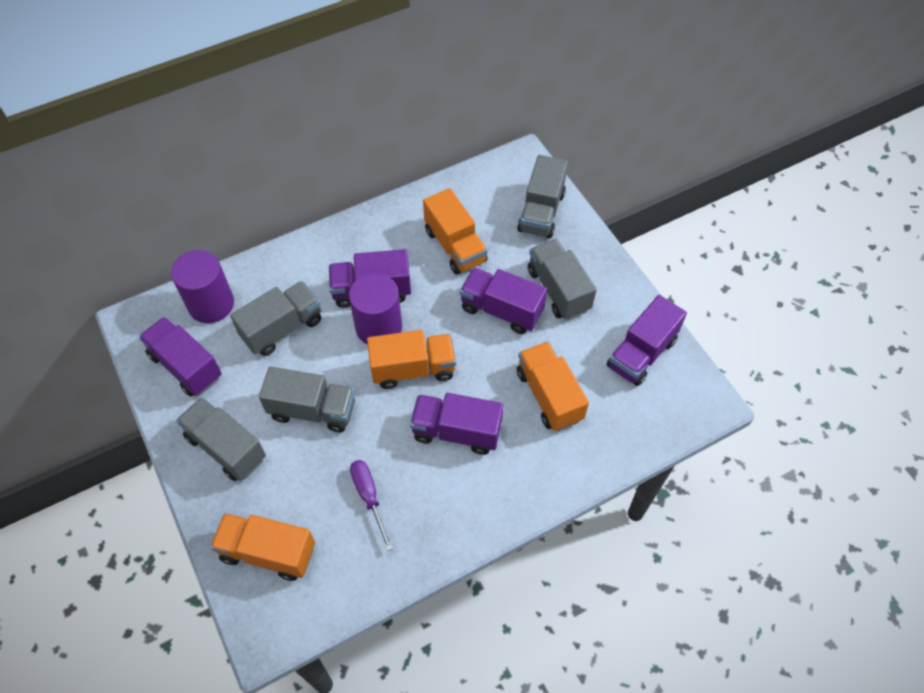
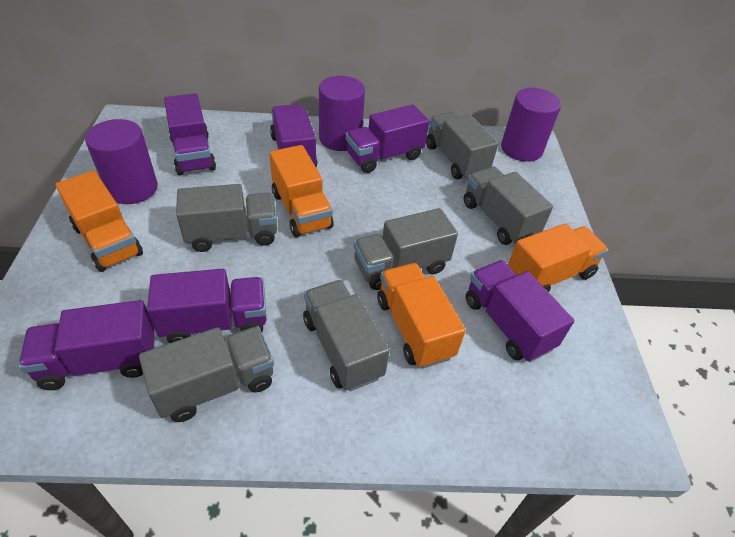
grey truck: [176,397,266,481] [230,281,321,356] [259,366,355,433] [517,155,568,239] [528,239,597,320] = 5 -> [139,326,274,422] [176,184,277,252] [303,280,390,391] [353,208,458,290] [426,112,498,180] [464,166,553,245] = 6
purple cylinder: [171,250,234,323] [349,273,402,344] = 2 -> [85,119,158,204] [319,76,365,151] [501,88,561,162] = 3
purple screwdriver: [350,460,393,551] = 1 -> none = 0
purple truck: [139,317,222,396] [329,249,411,308] [410,393,503,455] [460,268,547,334] [607,295,687,386] = 5 -> [19,300,155,390] [147,269,266,343] [164,93,216,175] [270,104,317,167] [346,104,430,173] [466,260,574,362] = 6

